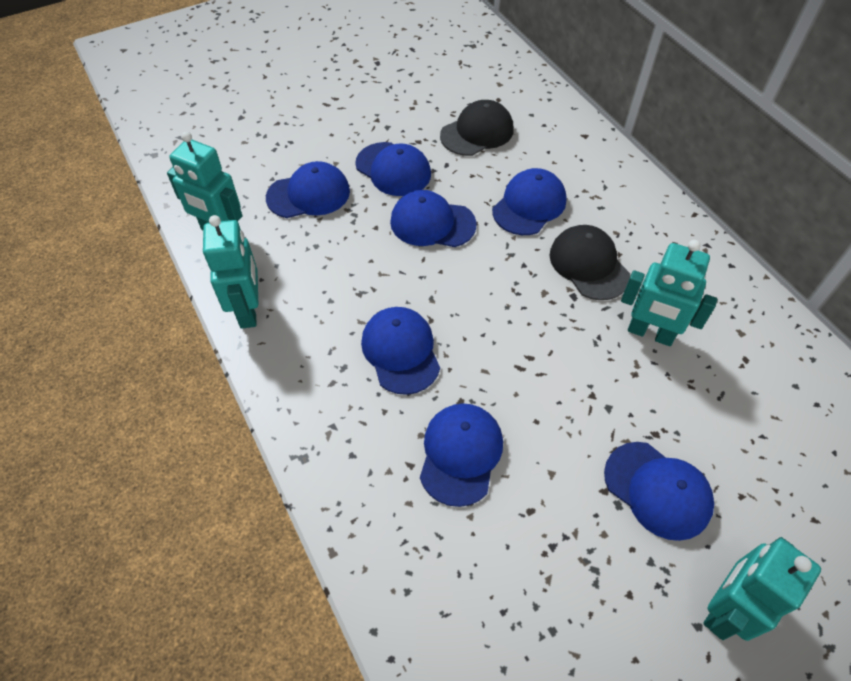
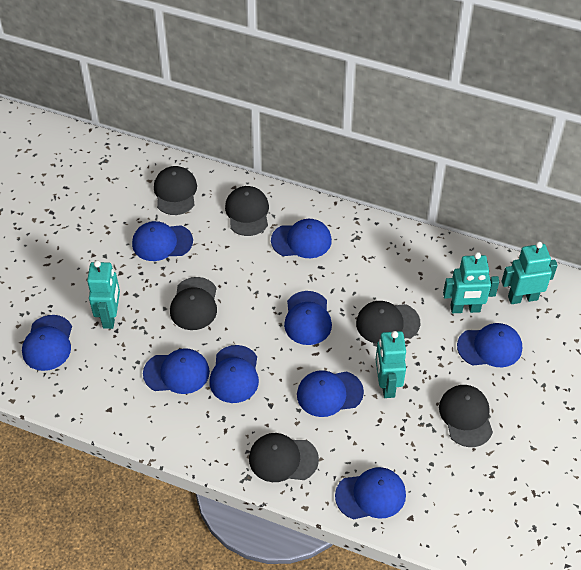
black cap: [440,100,514,156] [550,225,630,300] = 2 -> [154,166,197,215] [170,277,217,330] [225,186,269,236] [249,433,319,482] [356,301,420,344] [439,385,493,447] = 6
blue cap: [266,161,350,218] [355,142,431,196] [361,307,440,395] [390,190,477,247] [420,403,503,507] [492,168,567,235] [604,442,714,541] = 7 -> [22,315,72,371] [132,221,193,261] [143,348,210,394] [209,345,259,403] [271,219,332,258] [284,291,332,345] [297,370,364,417] [335,467,406,519] [457,323,522,367] = 9

